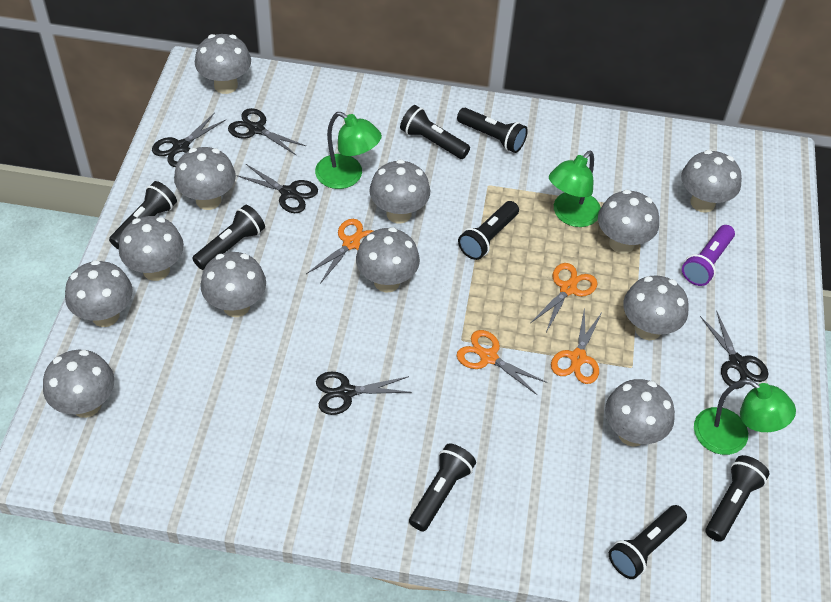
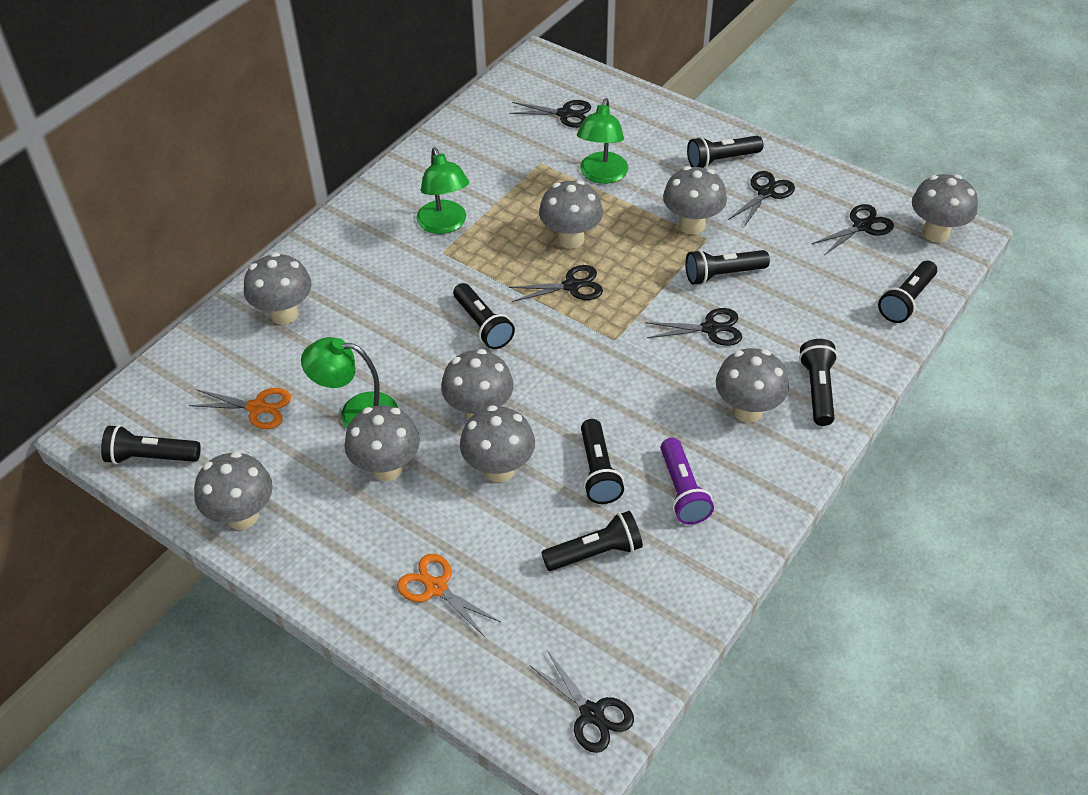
black scissors: [152,112,226,167] [228,108,306,156] [236,164,318,213] [316,371,412,415] [700,311,768,389] = 5 -> [508,265,603,302] [509,100,591,128] [529,650,634,753] [645,308,742,346] [728,171,795,227] [812,204,894,255] = 6
grey mushroom: [43,350,114,418] [65,260,133,327] [119,216,184,281] [174,147,236,210] [195,34,251,94] [200,252,266,317] [356,227,420,292] [370,159,430,224] [598,190,659,254] [605,379,675,447] [623,275,689,340] [681,150,742,213] = 12 -> [194,452,273,530] [244,252,312,325] [344,406,420,481] [441,349,514,420] [460,405,535,482] [539,180,603,249] [663,166,727,235] [716,348,789,423] [912,174,978,242] = 9
orange scissors: [306,219,373,284] [457,330,547,395] [531,263,598,332] [551,307,602,384] = 4 -> [189,388,291,429] [397,554,501,638] = 2

